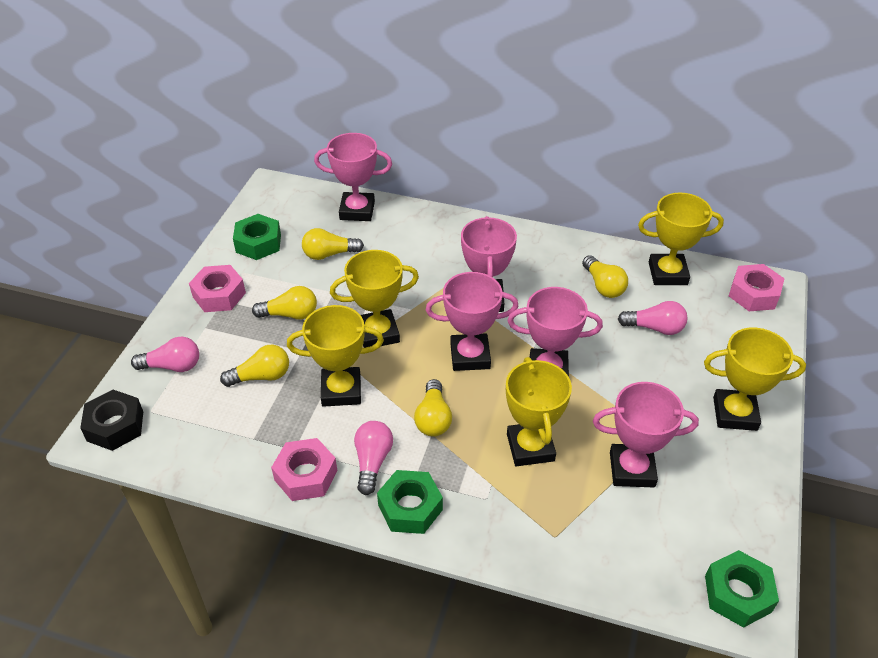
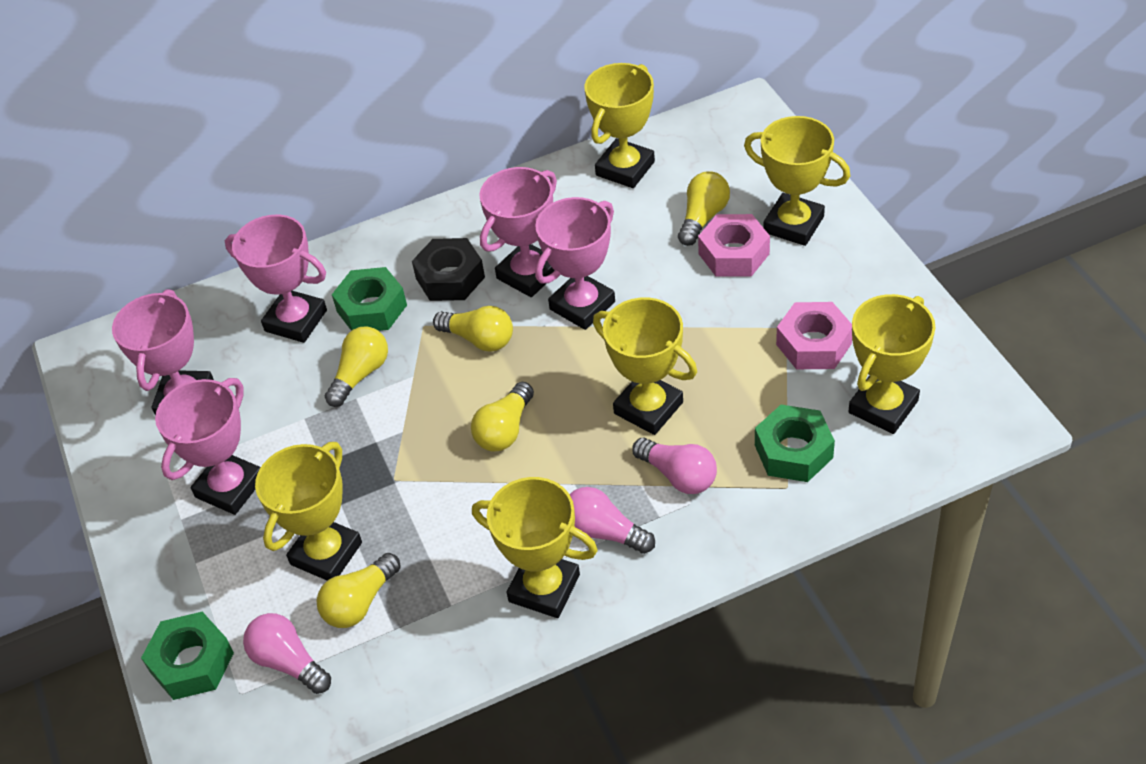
pink nut: [189,265,246,312] [271,438,337,501] [729,264,785,311] = 3 -> [698,214,770,276] [776,302,852,369] = 2
yellow trophy: [287,305,384,407] [330,250,419,348] [506,357,572,466] [638,193,724,285] [704,328,806,431] = 5 -> [255,442,362,581] [472,477,598,618] [584,63,655,188] [593,298,697,435] [744,116,850,246] [848,294,935,434] = 6

